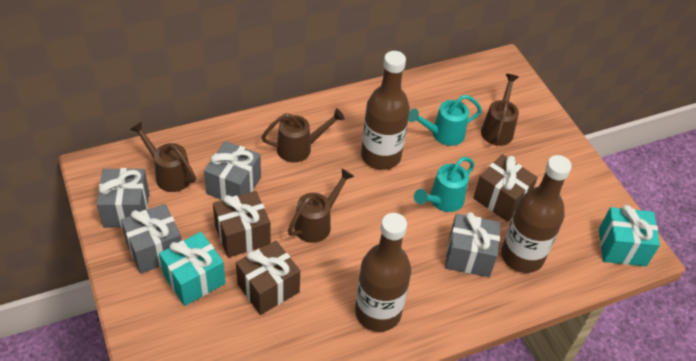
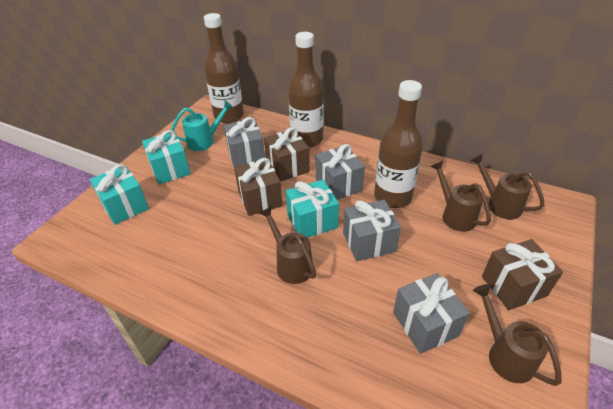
turquoise gift: [159,232,226,306] [599,205,660,266] = 2 -> [90,164,149,225] [142,130,191,184] [286,180,339,238] = 3
turquoise watering can: [408,95,482,146] [414,157,475,212] = 2 -> [171,100,234,151] = 1

